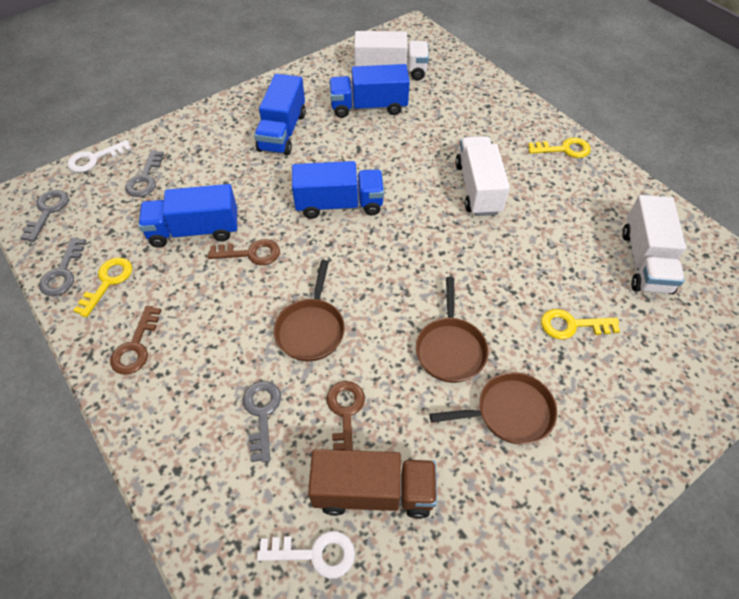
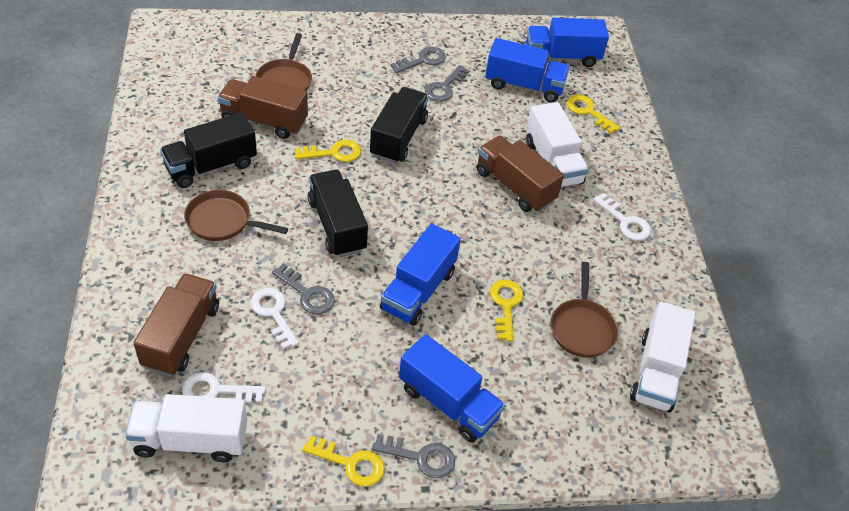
black truck: none = 0 -> [160,112,257,188] [308,169,368,257] [370,87,429,163] = 3
brown key: [110,306,161,375] [208,239,280,265] [327,381,365,451] = 3 -> none = 0
brown truck: [308,449,437,519] = 1 -> [134,273,219,376] [217,76,308,139] [477,135,564,212] = 3
white key: [67,140,131,173] [257,531,355,578] = 2 -> [182,372,266,403] [251,288,299,349] [593,193,651,241] = 3
yellow key: [73,257,132,318] [528,138,591,158] [541,309,620,339] = 3 -> [295,140,361,162] [302,436,385,486] [490,280,523,341] [567,94,620,134] = 4

